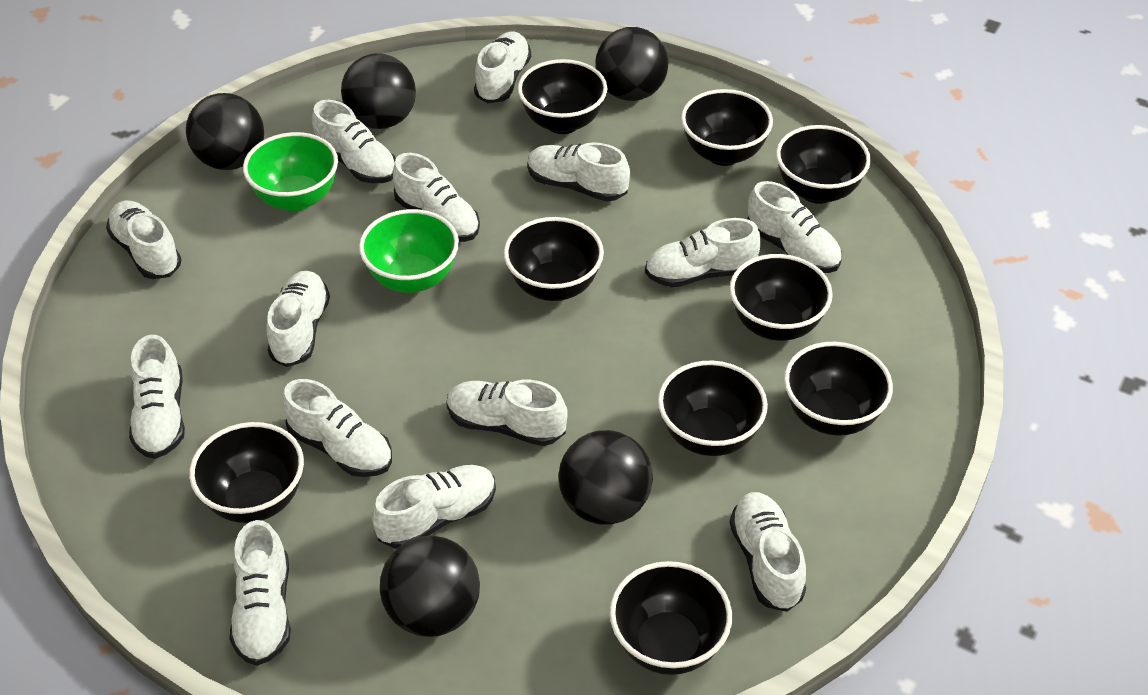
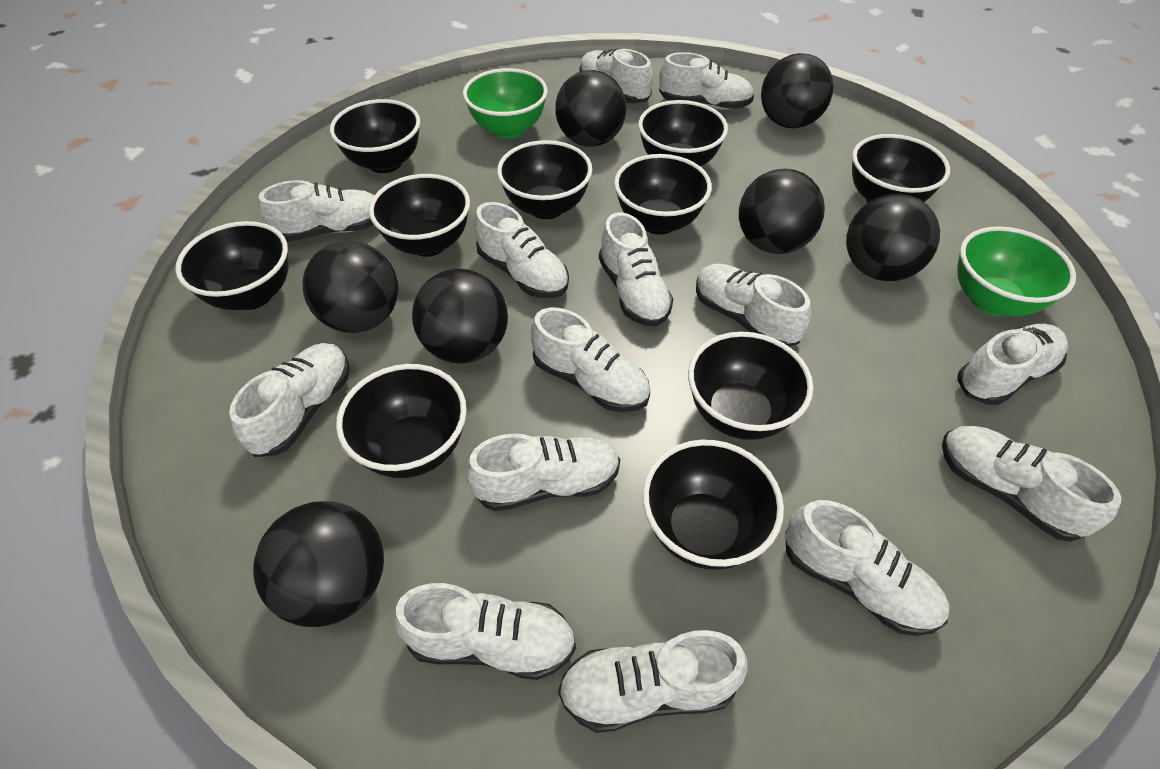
black ball: [186,93,264,170] [341,54,416,129] [380,536,480,637] [559,430,653,525] [595,27,668,101] = 5 -> [253,501,384,627] [302,241,399,333] [412,269,508,363] [555,70,627,147] [739,169,825,254] [761,53,834,128] [846,194,940,281] = 7
black bowl: [189,422,304,523] [504,217,604,301] [518,59,608,134] [610,561,732,675] [658,361,768,456] [681,89,773,166] [730,254,833,341] [776,125,871,204] [784,342,893,436] = 9 -> [175,221,288,310] [330,99,420,173] [336,364,467,478] [369,174,470,257] [497,140,592,219] [614,154,712,235] [638,100,728,167] [642,439,784,570] [688,332,813,440] [852,134,950,203] = 10

